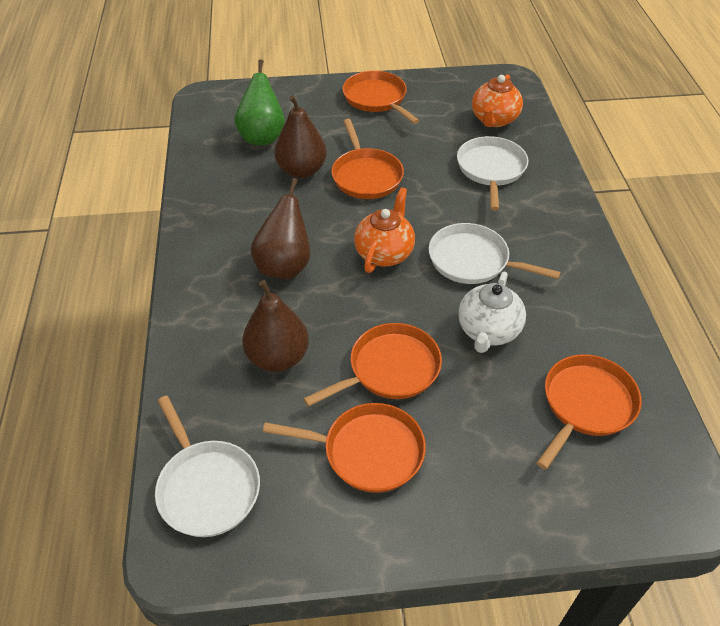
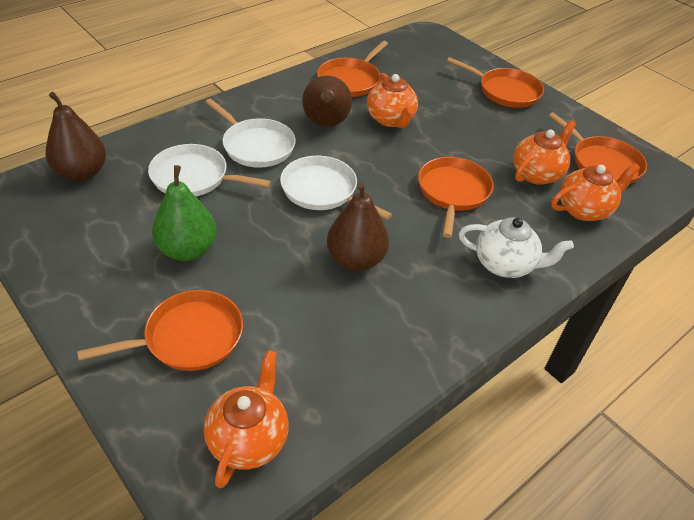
orange teapot: [354,187,415,273] [472,74,523,127] = 2 -> [204,350,289,488] [367,73,418,128] [513,120,576,185] [551,163,640,221] = 4

